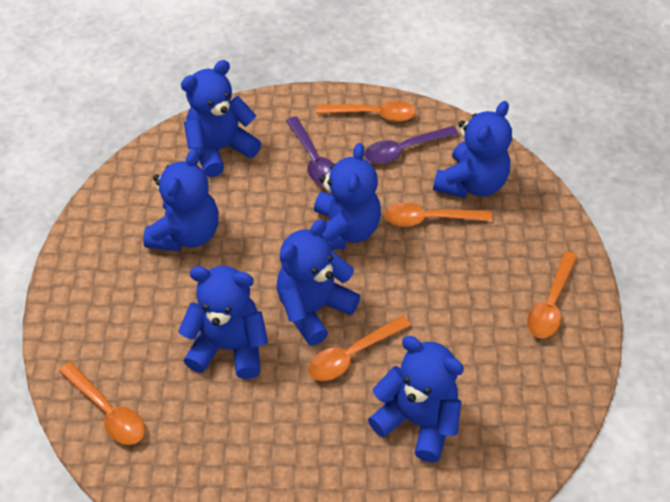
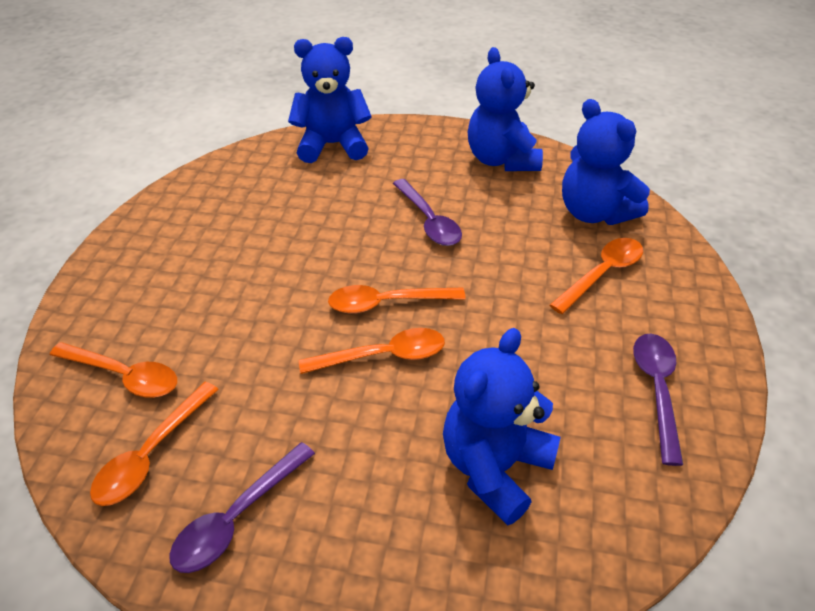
blue teddy bear: [143,149,219,251] [178,266,268,379] [181,60,261,177] [277,219,360,346] [309,143,381,250] [368,336,464,462] [433,101,512,198] = 7 -> [288,37,371,163] [443,328,561,525] [468,47,543,171] [562,99,650,225] = 4
purple spoon: [286,117,334,186] [364,126,459,164] = 2 -> [169,442,315,573] [393,179,462,246] [633,334,683,466] = 3

